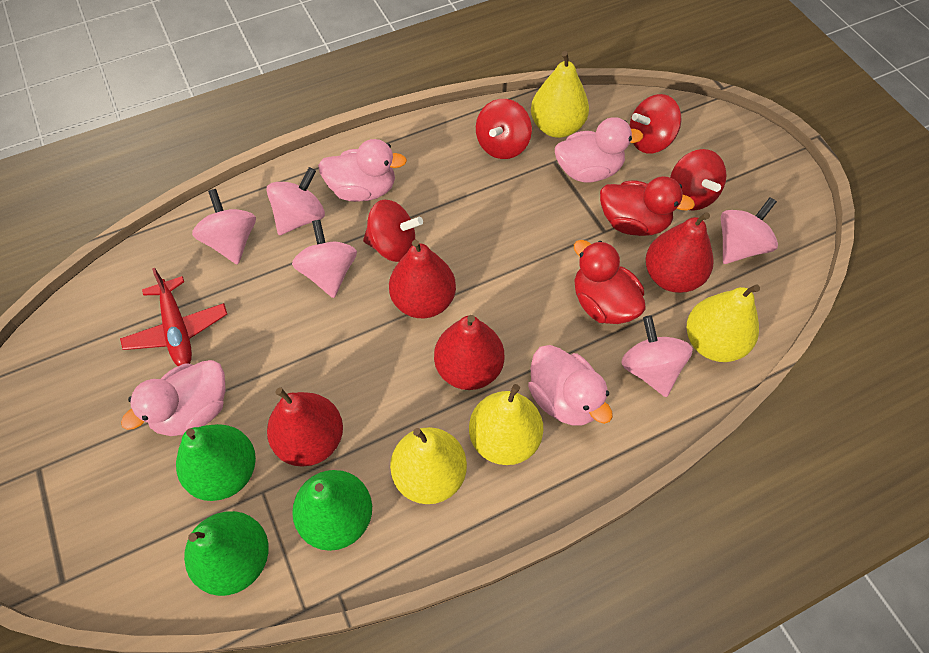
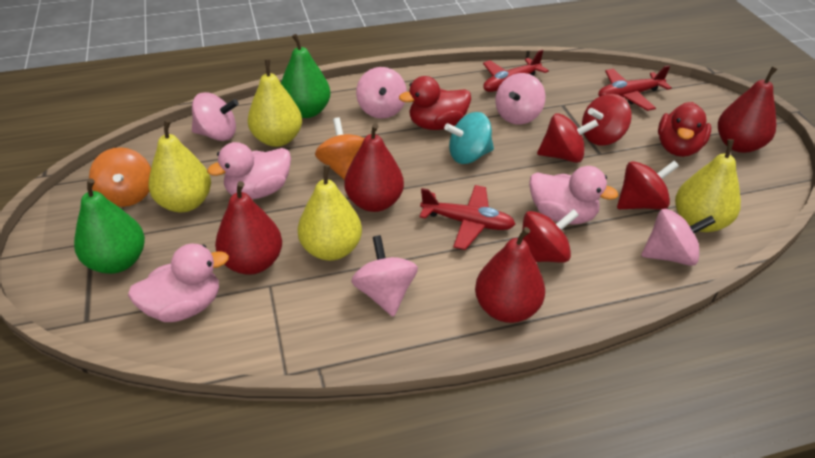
green pear: [176,424,256,501] [184,511,269,596] [292,470,372,551] = 3 -> [74,178,145,274] [281,34,331,118] = 2
orange spinning top: none = 0 -> [89,147,151,207] [315,118,364,180] = 2
pink duck: [121,360,226,436] [318,139,407,202] [528,345,613,425] [555,117,643,183] = 4 -> [128,244,229,322] [207,142,291,199] [529,166,618,225] = 3
red plane: [120,268,227,366] = 1 -> [419,185,515,250] [483,50,549,92] [598,65,672,111] = 3
turquoise spinning top: none = 0 -> [444,112,494,164] = 1

